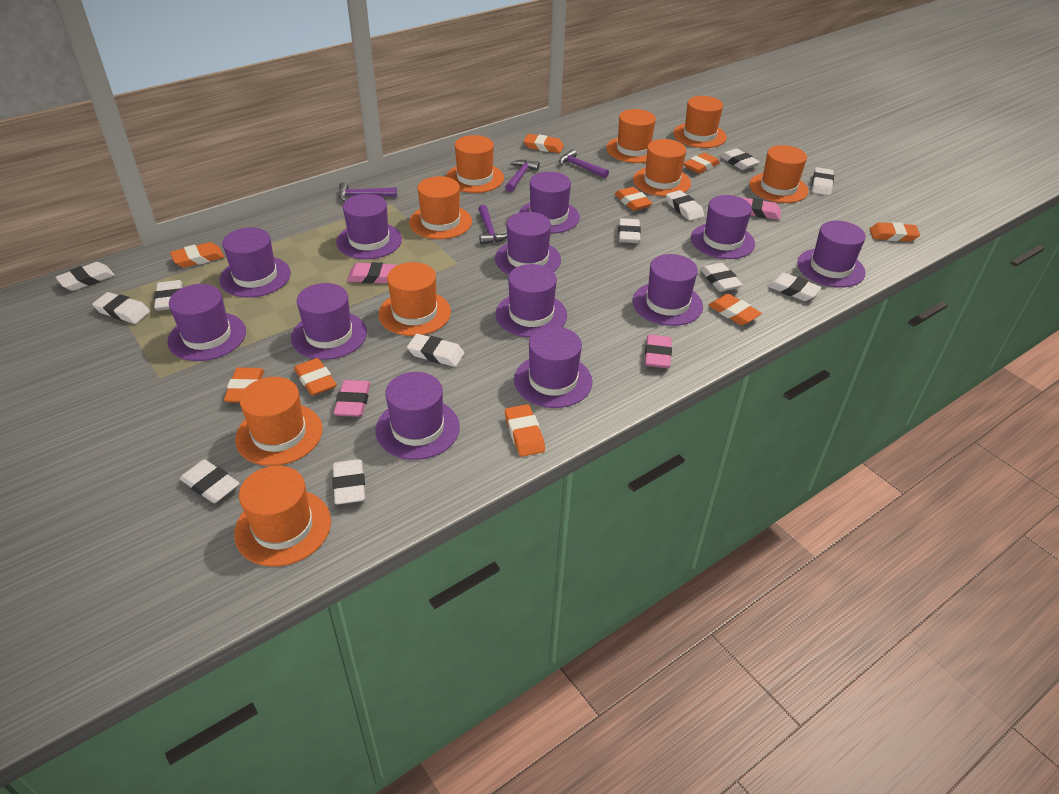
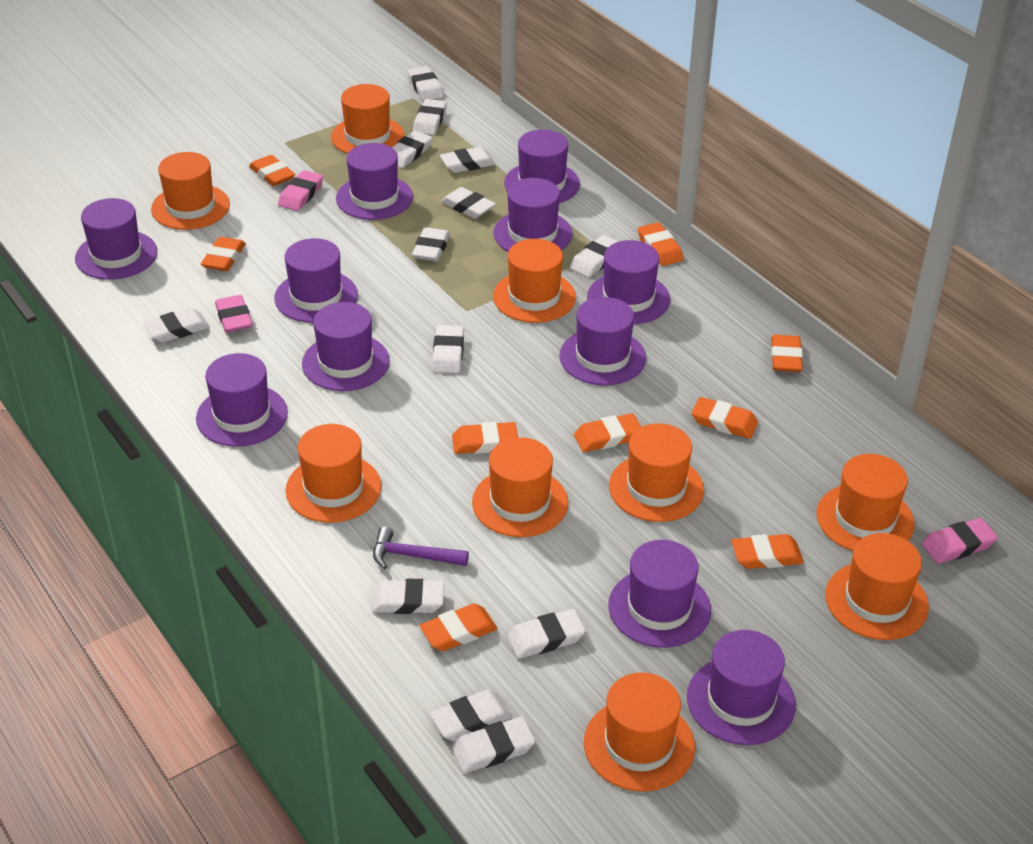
pink eraser: [334,380,371,417] [347,262,397,284] [645,334,672,368] [740,197,781,220] = 4 -> [215,295,252,333] [278,170,323,211] [922,518,998,564] = 3
purple hammer: [338,182,397,202] [478,205,507,245] [505,160,540,192] [559,149,609,178] = 4 -> [373,527,469,569] = 1
purple hat: [167,284,246,361] [219,227,291,298] [291,283,367,360] [336,194,402,259] [375,372,460,460] [495,212,561,275] [495,264,567,338] [514,326,592,408] [518,172,580,234] [633,254,703,326] [691,195,755,259] [797,221,866,288] = 12 -> [75,198,157,280] [196,353,288,447] [274,238,358,323] [302,302,390,391] [336,143,413,220] [493,178,572,252] [504,130,580,203] [559,297,646,386] [587,240,670,324] [608,540,711,648] [687,630,796,745] = 11
white eraser: [55,262,115,291] [92,292,150,324] [154,280,183,311] [180,459,240,503] [332,459,365,505] [407,334,465,367] [618,218,641,243] [666,190,704,221] [700,263,743,292] [720,148,760,170] [767,273,822,301] [812,167,834,196] = 12 -> [144,308,210,343] [372,579,444,614] [392,131,432,168] [408,66,443,101] [412,227,450,261] [413,99,447,135] [430,689,512,741] [432,325,464,373] [440,147,496,173] [441,187,496,219] [452,717,535,773] [507,609,586,659] [570,235,619,277] = 13

